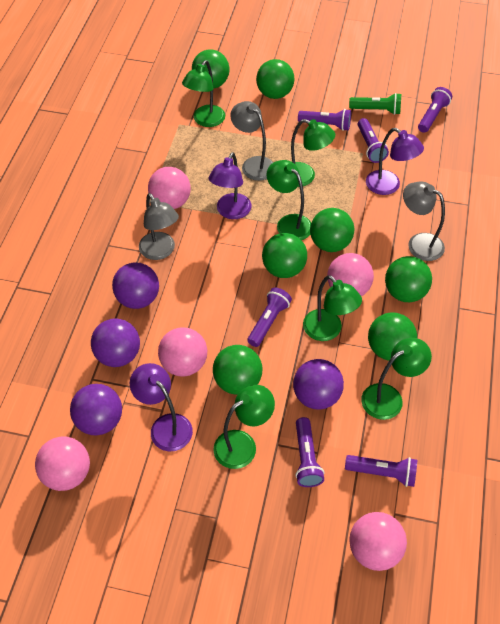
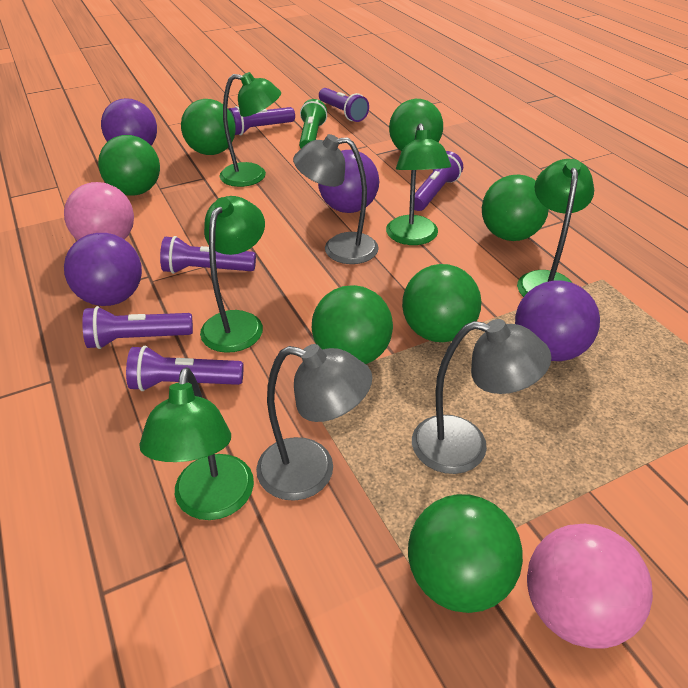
green lamp: [182,60,225,127] [213,385,275,469] [267,160,311,240] [291,119,335,187] [303,275,362,341] [361,338,432,420] = 6 -> [139,367,254,520] [200,196,265,353] [219,72,281,187] [386,123,451,245] [517,159,594,297] = 5
pink ball: [35,437,90,491] [148,167,191,209] [158,327,207,377] [327,253,374,296] [349,512,407,571] = 5 -> [64,182,134,240] [527,524,653,649] = 2
purple lamp: [130,363,193,451] [209,152,252,219] [366,128,424,195] = 3 -> none = 0

